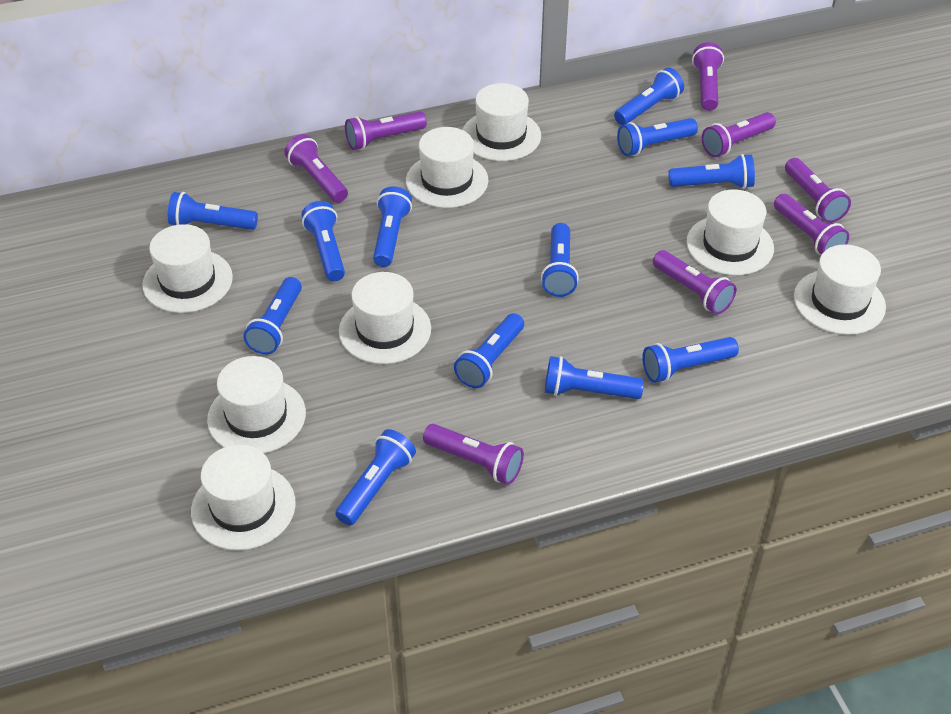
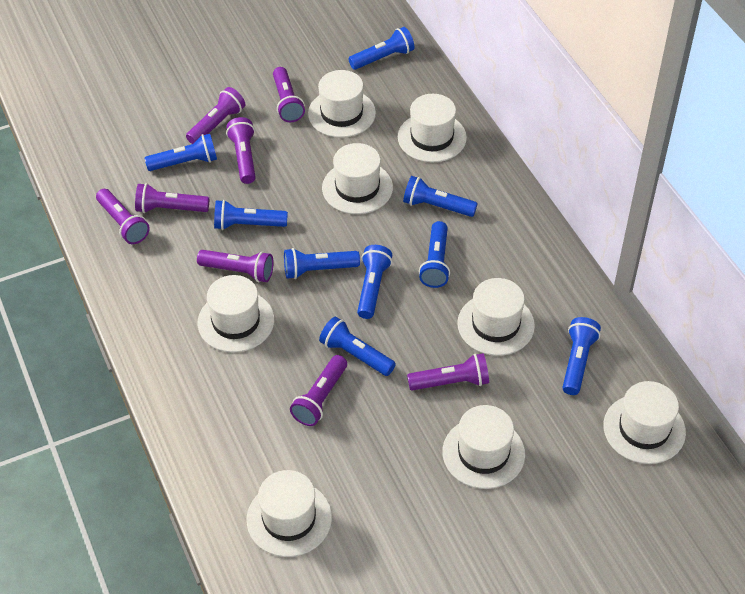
blue flashlight: [168,192,258,230] [243,277,302,355] [301,201,345,281] [335,429,416,525] [373,186,412,267] [454,313,524,388] [541,223,579,297] [545,356,644,399] [614,68,684,125] [617,118,698,156] [642,337,739,383] [668,154,755,189] = 12 -> [145,134,217,171] [214,200,288,230] [284,248,360,279] [319,316,396,376] [348,27,415,70] [357,245,392,319] [403,176,478,217] [419,221,450,288] [562,317,601,395] = 9

